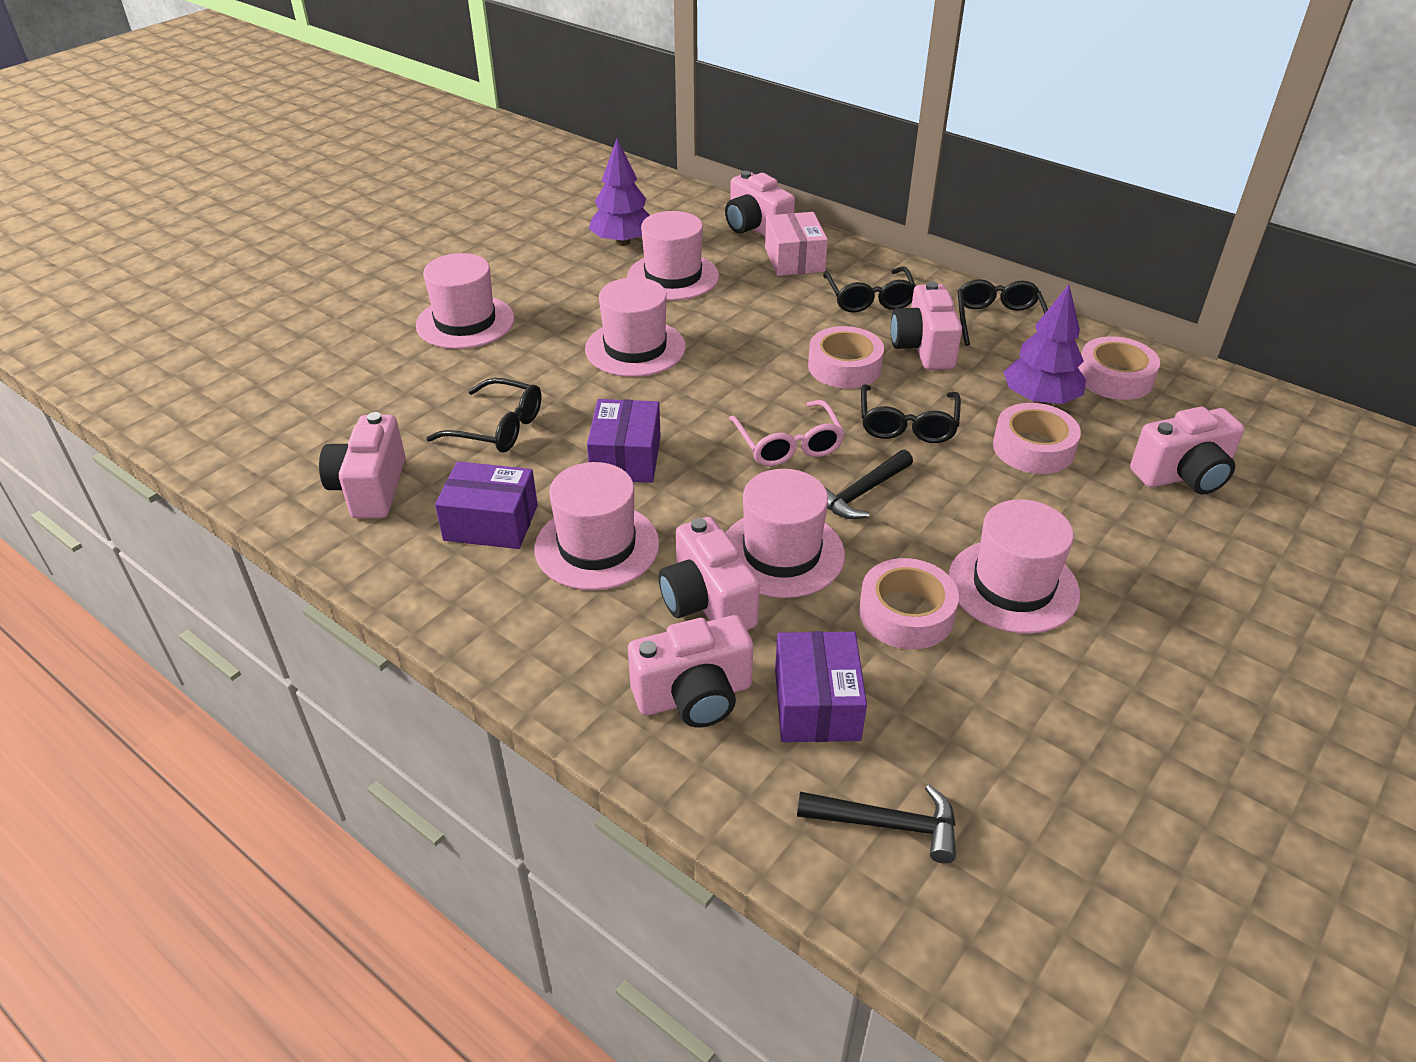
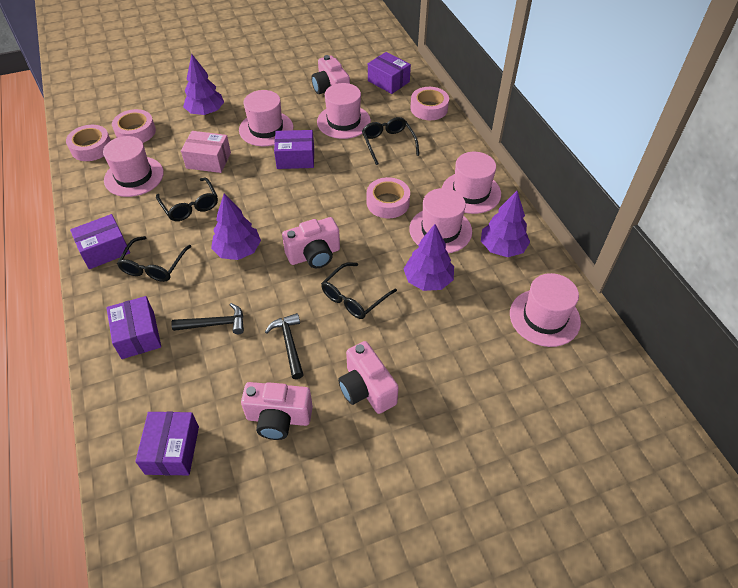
pink camera: [319,412,405,519] [628,615,753,728] [659,517,760,630] [725,171,795,237] [891,281,962,370] [1130,407,1244,495] = 6 -> [241,382,313,440] [282,217,340,268] [312,55,350,94] [338,341,399,414] = 4
pink glasses: [729,400,845,466] = 1 -> none = 0
purple box: [435,461,538,549] [587,399,661,483] [775,631,867,742] = 3 -> [70,214,130,269] [107,296,161,359] [135,412,199,475] [274,130,314,169] [368,52,411,94] = 5
purple tree: [589,139,650,246] [1003,284,1086,404] = 2 -> [183,54,224,115] [211,194,261,260] [404,224,454,291] [481,191,530,257] = 4

